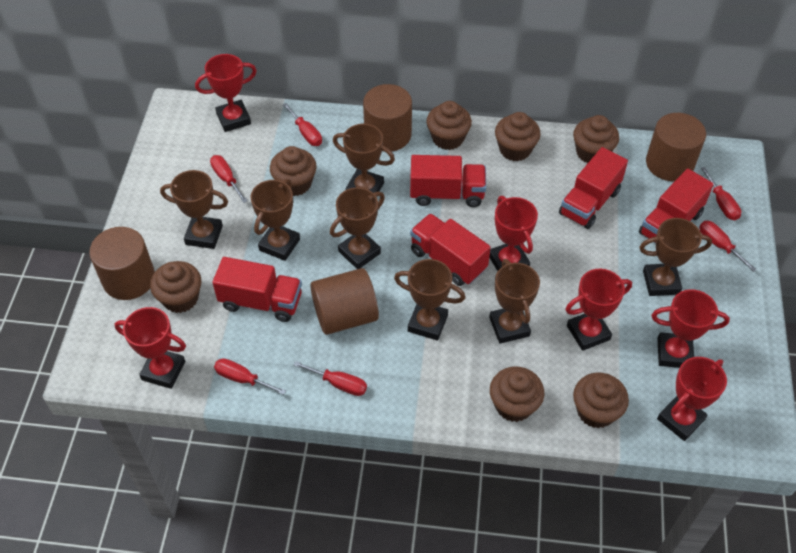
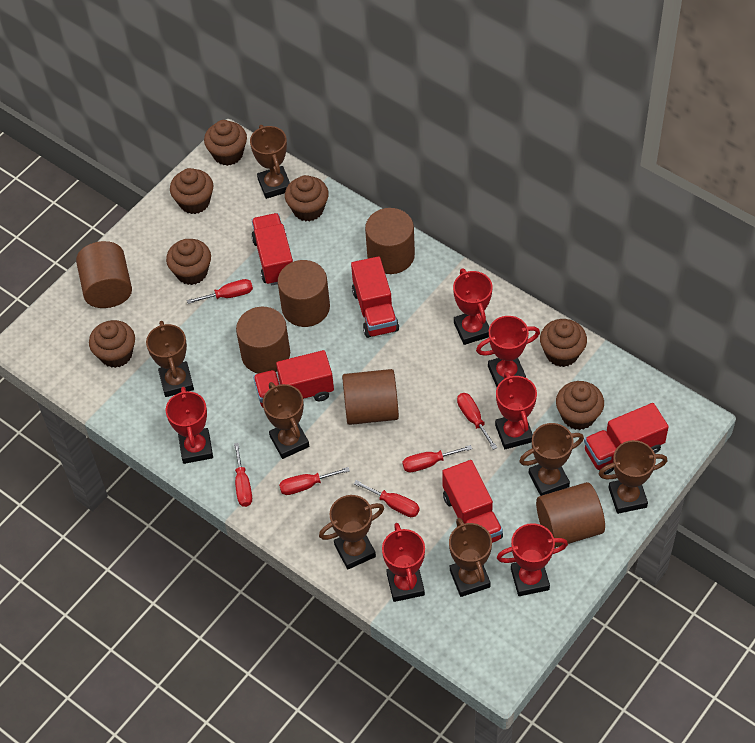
brown cylinder: [89,227,155,300] [310,268,379,335] [363,84,412,152] [646,113,706,181] = 4 -> [76,241,132,308] [236,307,290,374] [278,260,330,327] [342,369,399,425] [365,208,415,274] [536,482,605,548] = 6

